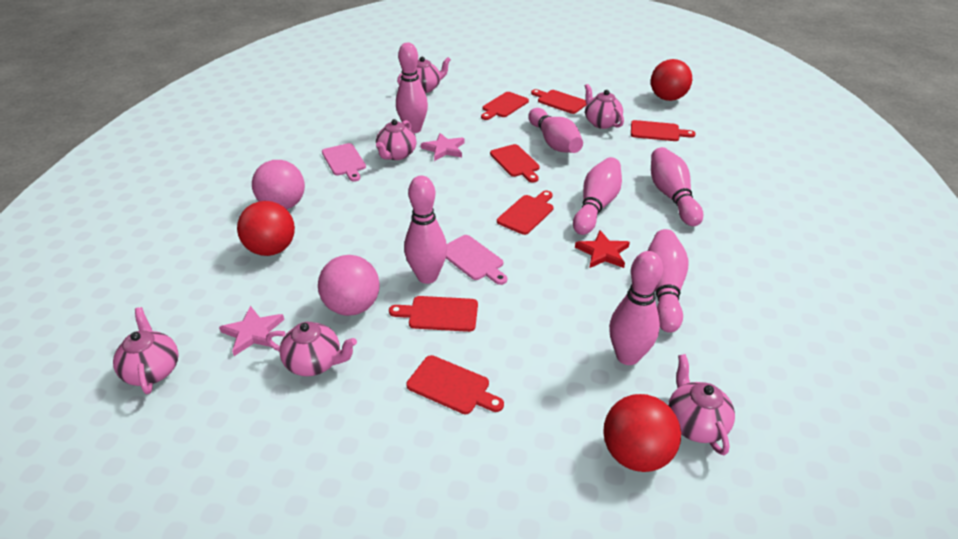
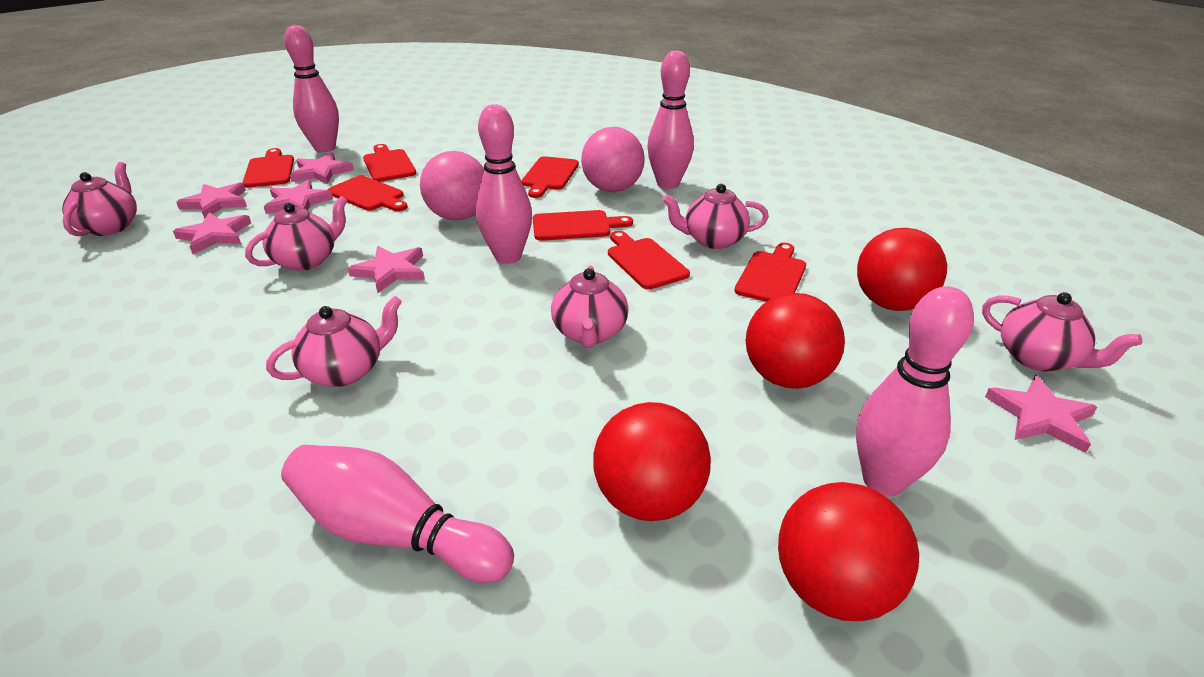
pink bowling pin: [396,43,428,133] [404,176,447,284] [528,108,583,153] [573,157,622,235] [609,251,663,365] [647,229,688,333] [651,147,703,226] = 7 -> [281,445,514,583] [284,25,339,153] [476,104,532,264] [647,50,694,189] [856,286,974,497] = 5
pink cutting board: [322,143,366,182] [446,235,507,285] = 2 -> none = 0
pink star: [219,306,284,356] [421,133,465,161] = 2 -> [173,212,251,254] [176,183,247,219] [264,180,333,214] [290,152,354,184] [348,246,425,293] [985,375,1097,453] = 6
red ball: [237,201,295,256] [603,394,681,472] [651,59,692,101] = 3 -> [593,402,711,521] [746,293,845,389] [778,482,919,621] [857,228,947,311] = 4
red star: [575,230,630,268] = 1 -> none = 0

